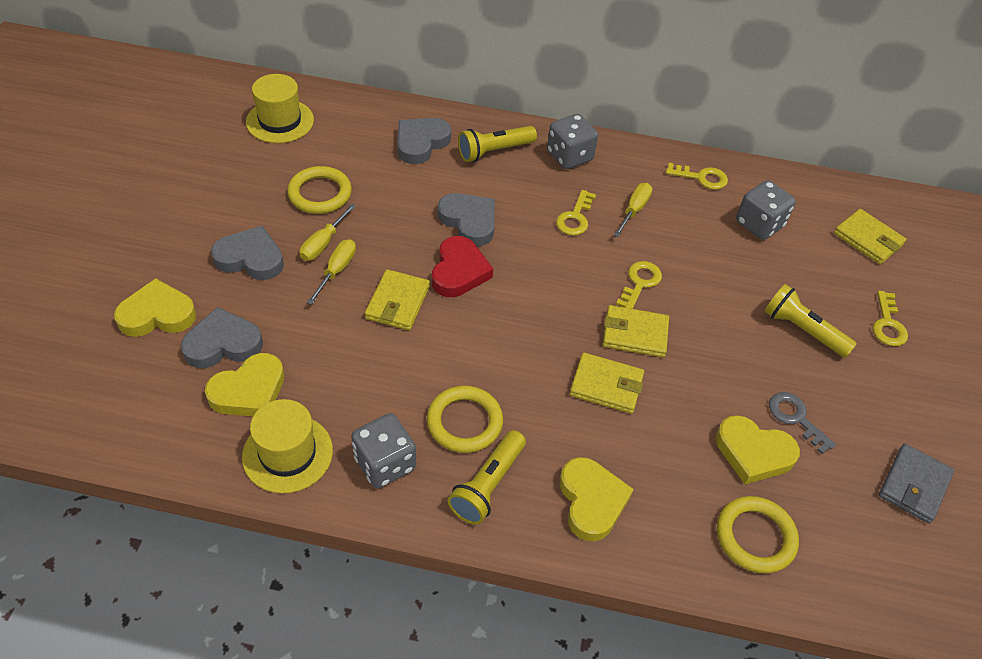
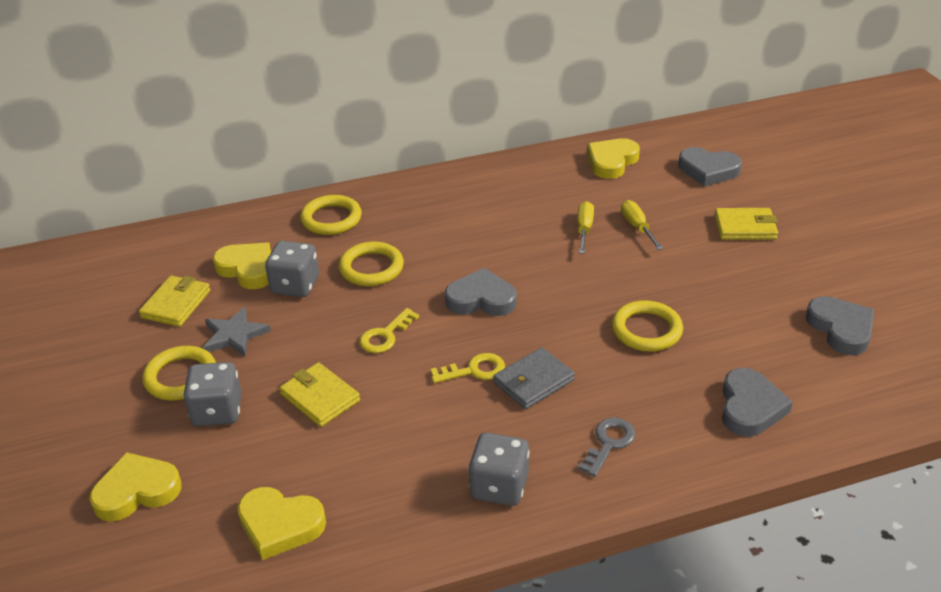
grey star: none = 0 -> [203,307,271,357] = 1
red heart: [432,236,493,297] = 1 -> none = 0
yellow flashlight: [448,430,526,525] [458,126,537,162] [764,284,857,358] = 3 -> none = 0
yellow hat: [242,399,333,493] [246,74,314,143] = 2 -> none = 0
yellow key: [556,190,596,235] [616,261,662,309] [666,163,728,190] [873,291,908,346] = 4 -> [359,308,419,353] [430,353,505,383] = 2
yellow ring: [287,166,352,214] [427,386,503,453] [717,496,799,573] = 3 -> [142,346,216,400] [300,195,362,235] [339,242,404,286] [612,300,683,352] = 4
yellow screwdriver: [300,204,356,261] [307,239,356,305] [614,183,652,237] = 3 -> [577,201,594,254] [621,200,663,250] = 2
yellow wallet: [365,269,430,330] [570,353,644,414] [603,305,669,357] [834,209,906,264] = 4 -> [139,276,210,327] [279,362,360,427] [714,208,778,240] = 3

